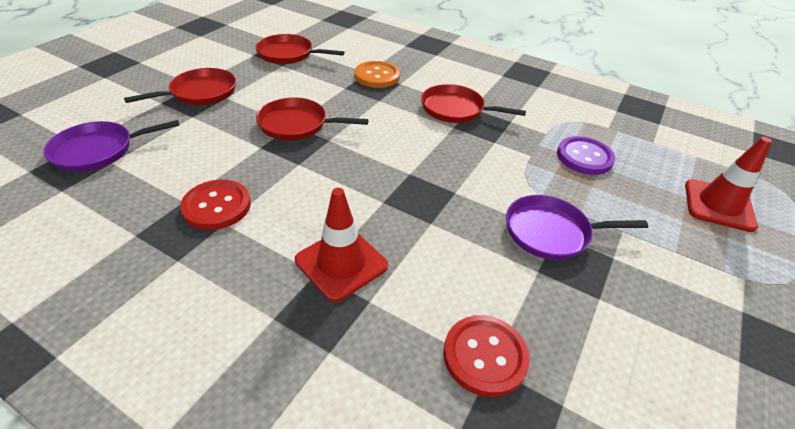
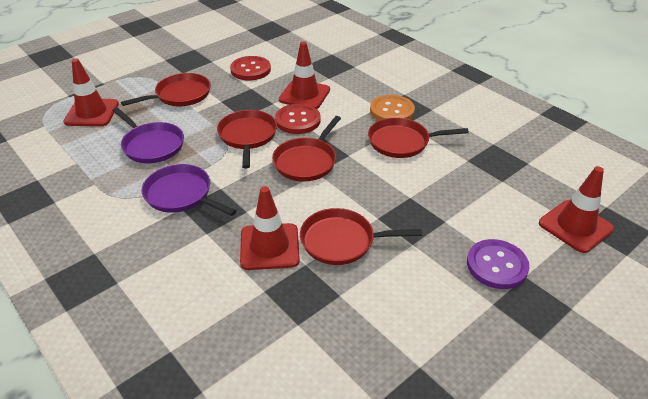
red pan: [124,68,236,105] [255,34,344,64] [256,97,368,140] [421,84,526,123] = 4 -> [121,73,211,106] [217,110,277,169] [272,116,341,182] [300,208,422,265] [368,117,469,158] = 5
red traffic cone: [295,188,388,302] [685,137,772,232] = 2 -> [63,58,119,126] [240,186,300,270] [279,42,330,109] [539,166,614,253] = 4

